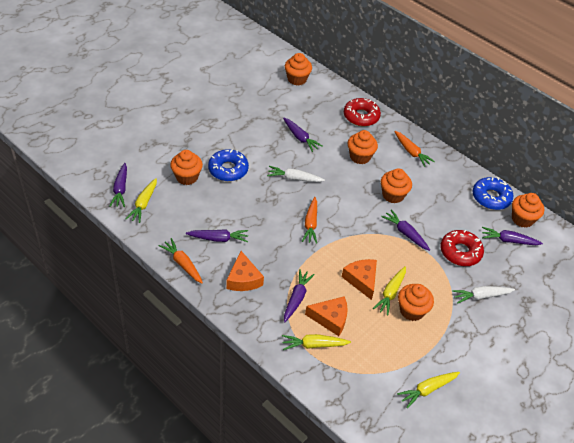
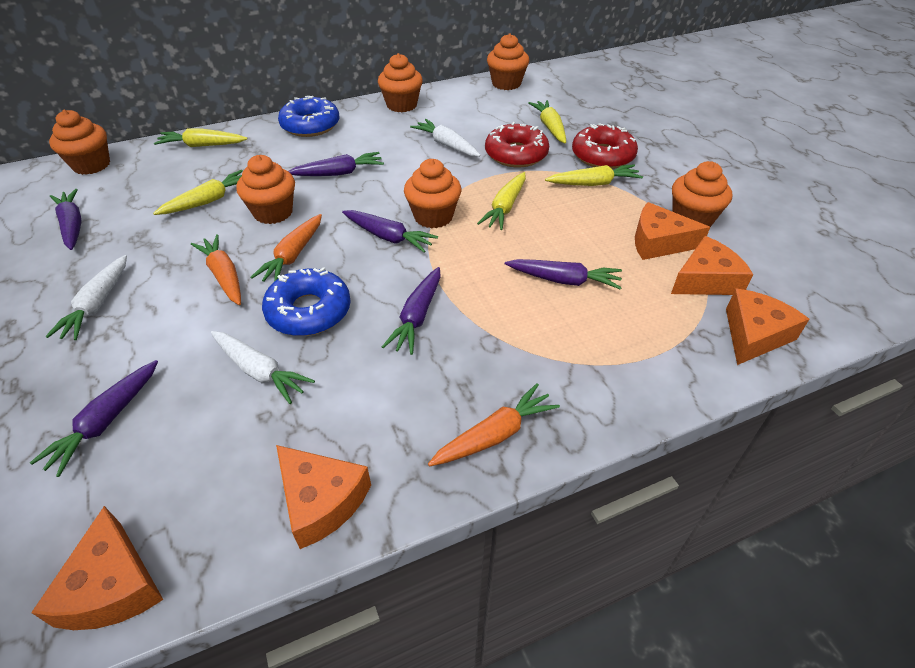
orange cheese: [226,251,264,291] [305,296,348,336] [342,259,377,300] = 3 -> [31,506,163,630] [276,445,371,549] [635,202,710,260] [671,236,753,295] [726,288,809,365] = 5
white carrot: [267,166,325,182] [452,286,515,304] = 2 -> [46,255,127,340] [211,331,315,404] [410,119,481,157] = 3
yellow carrot: [126,178,157,223] [282,334,351,350] [373,266,406,316] [397,372,460,408] = 4 -> [153,170,243,215] [154,129,247,147] [477,172,526,230] [528,100,566,144] [545,164,643,186] = 5

